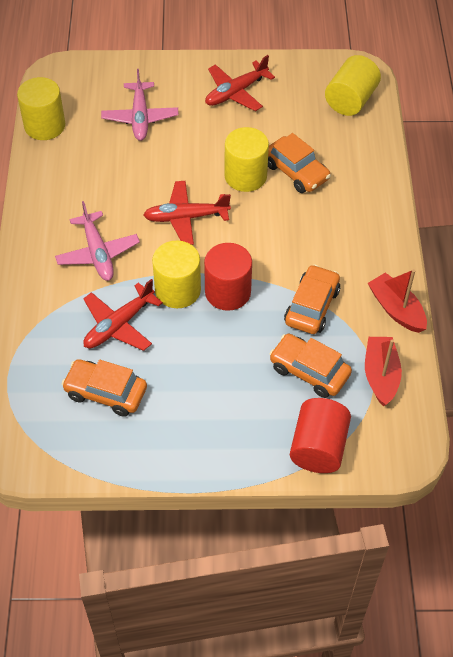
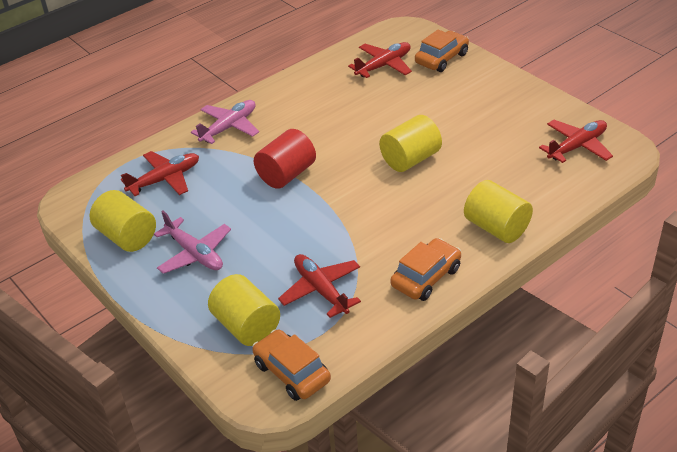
orange car: [62,359,147,417] [268,133,331,193] [269,334,352,398] [284,264,340,334] = 4 -> [252,329,331,401] [390,238,461,301] [415,30,469,72] = 3
red boat: [365,337,402,406] [368,269,427,333] = 2 -> none = 0
red cylinder: [204,243,252,311] [290,398,351,473] = 2 -> [254,129,316,189] = 1
red plane: [83,279,163,351] [143,181,231,245] [205,55,275,111] = 3 -> [121,151,199,196] [278,254,361,318] [348,42,412,78] [539,120,613,163] = 4

